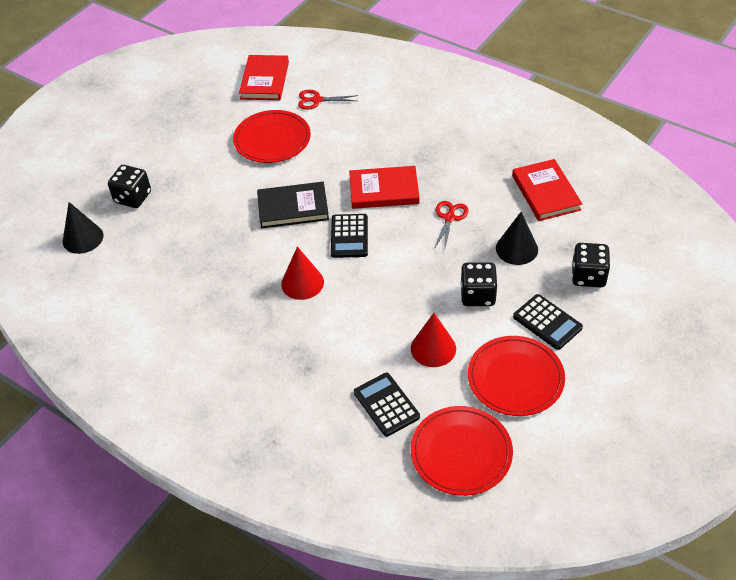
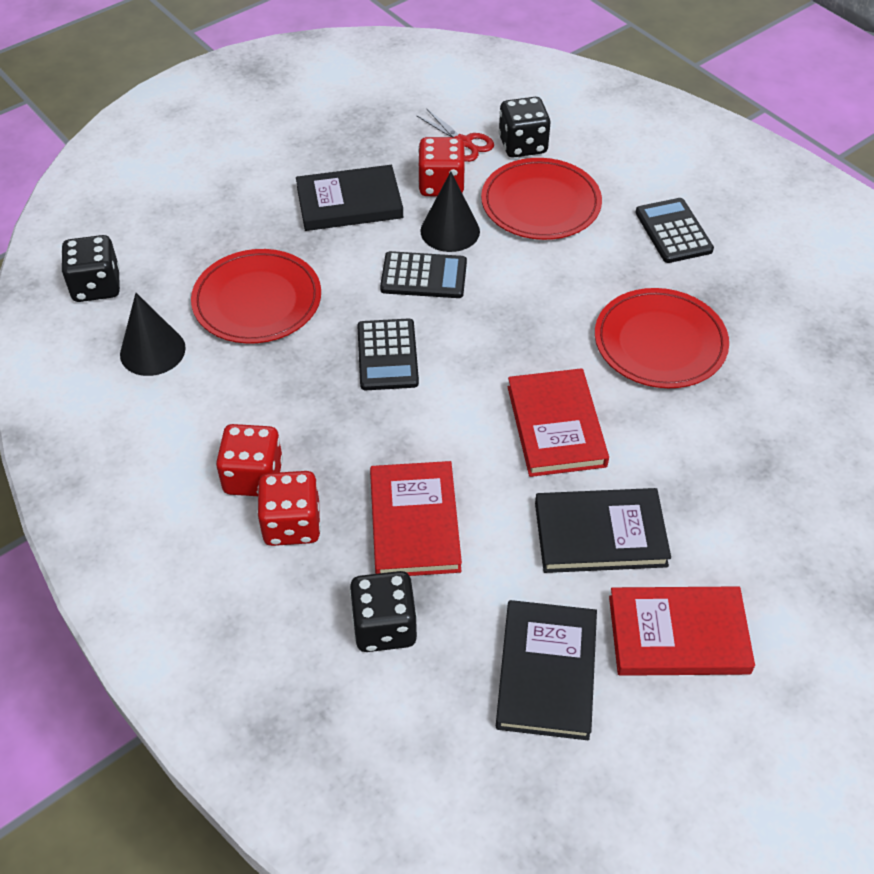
black book: [257,182,329,228] = 1 -> [296,165,403,231] [496,600,597,740] [535,488,671,573] = 3
red cone: [281,246,324,300] [411,313,456,367] = 2 -> none = 0
red dice: none = 0 -> [216,424,283,496] [257,471,321,546] [418,137,465,196] = 3
red scissors: [298,90,358,110] [434,201,469,252] = 2 -> [416,109,494,162] = 1

